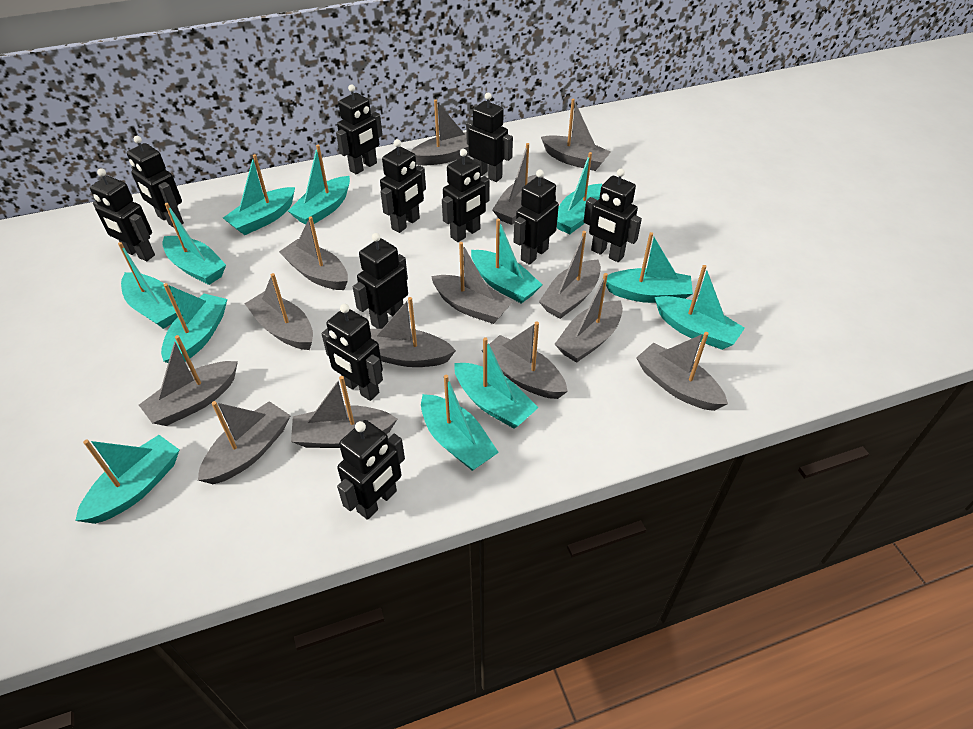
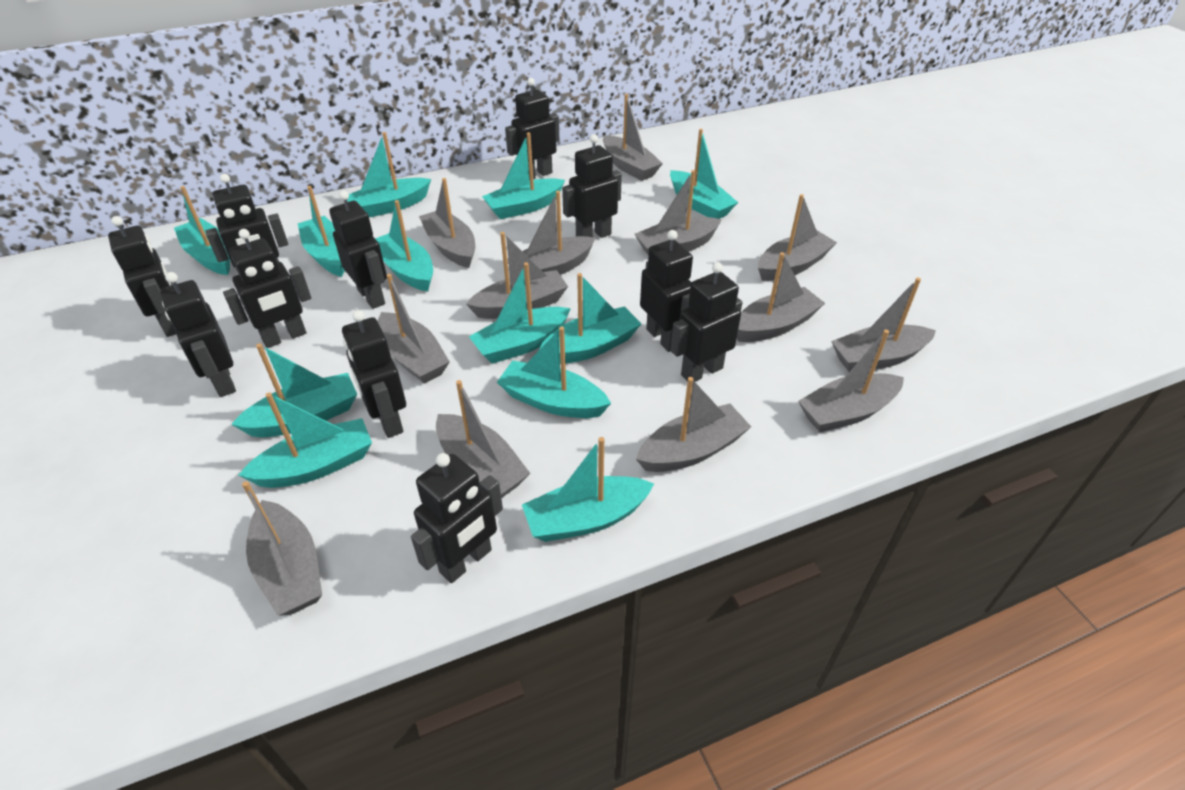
grey boat: [139,335,238,426] [198,401,291,484] [245,273,313,350] [279,216,348,290] [291,376,397,448] [370,297,456,367] [411,99,469,165] [431,242,513,324] [482,321,568,399] [492,143,544,225] [539,231,601,319] [541,99,611,171] [555,273,623,363] [636,332,728,411] = 14 -> [242,481,322,616] [378,274,450,384] [419,178,475,268] [436,380,530,498] [466,232,568,319] [507,191,595,275] [603,94,663,181] [635,170,722,255] [636,377,751,472] [737,252,825,342] [758,194,837,281] [798,330,904,432] [831,278,936,372] = 13

